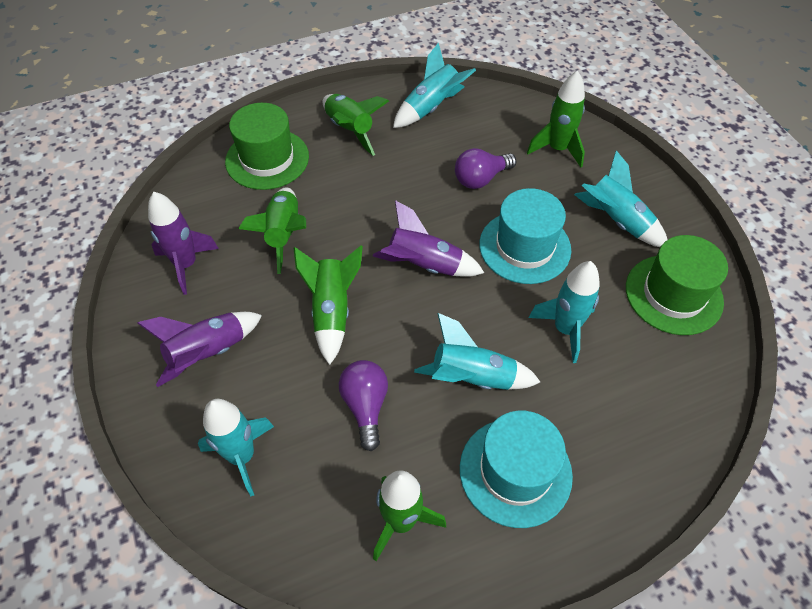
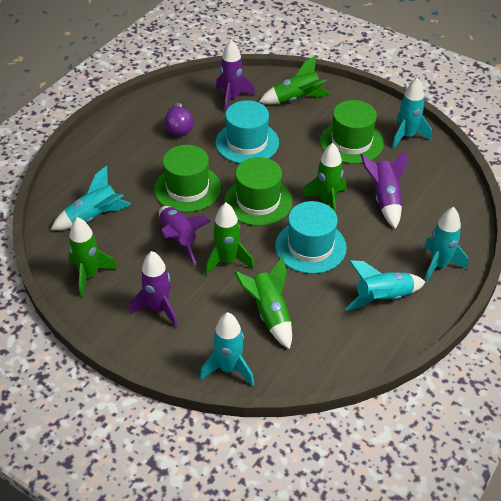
green hat: [225,103,309,190] [626,235,728,335] = 2 -> [154,145,221,212] [224,157,292,226] [320,100,384,164] = 3
purple light bulb: [339,360,388,451] [455,148,516,189] = 2 -> [164,103,193,136] = 1
purple rocket: [137,312,262,387] [148,192,219,295] [373,200,484,277] = 3 -> [130,251,178,327] [159,206,211,265] [216,40,255,113] [361,150,407,229] = 4

